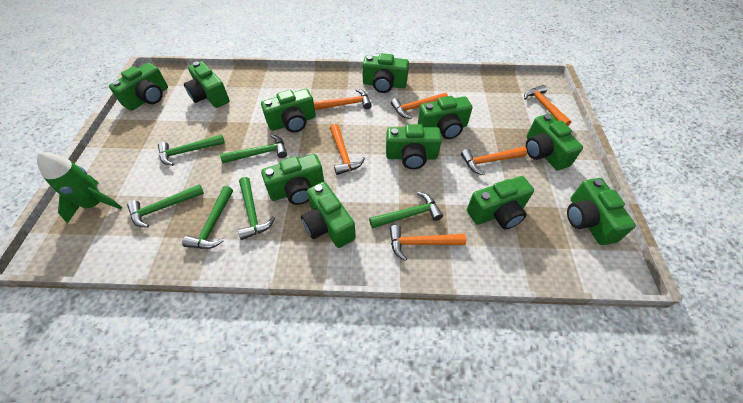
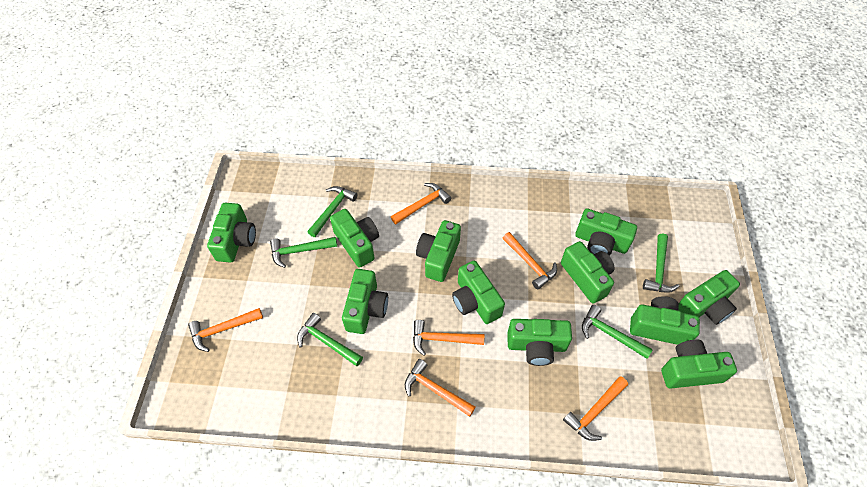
green hammer: [127,184,204,228] [158,134,225,166] [182,186,233,249] [220,134,287,163] [238,177,275,240] [369,192,443,229] = 6 -> [270,237,337,268] [297,313,363,366] [308,186,358,237] [582,305,653,359] [643,234,679,293] = 5
green rocket: [37,152,123,224] = 1 -> none = 0

